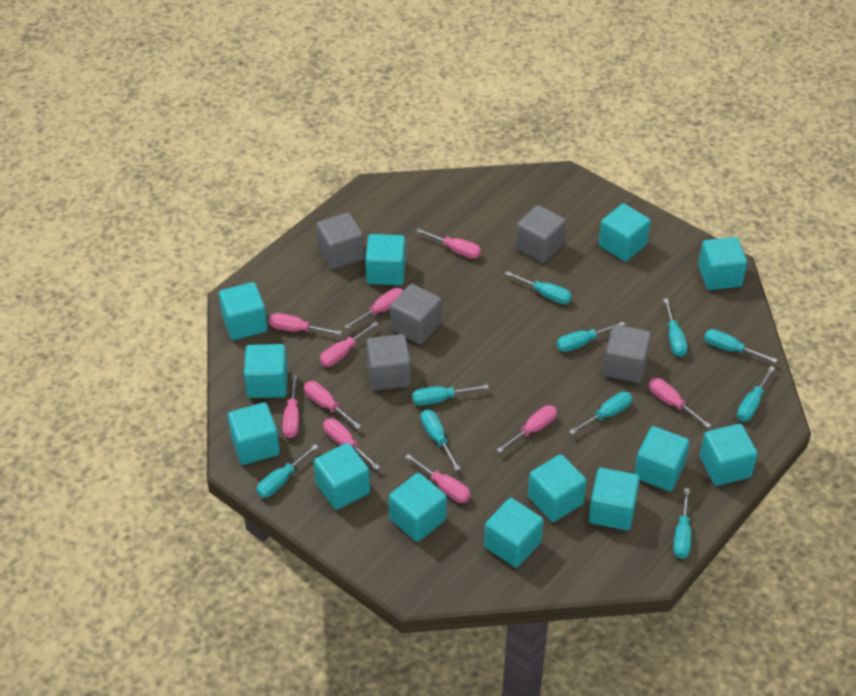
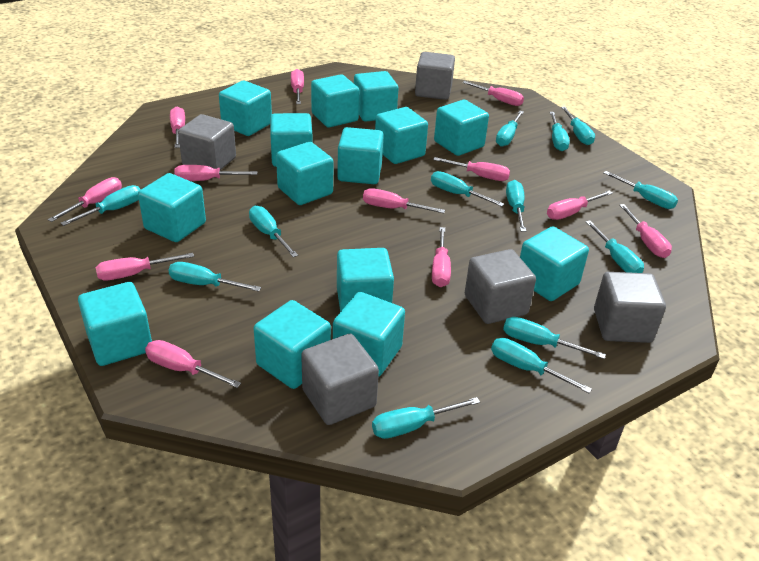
pink screwdriver: [269,313,342,335] [282,375,299,438] [304,381,361,429] [320,322,378,367] [323,418,380,470] [344,288,403,329] [405,454,471,503] [416,229,481,259] [497,405,557,453] [649,378,711,428] = 10 -> [48,177,122,222] [96,253,194,280] [145,340,241,388] [170,106,185,148] [174,165,257,181] [291,69,304,104] [363,188,445,213] [432,227,451,287] [433,157,510,181] [462,81,524,106] [547,191,613,220] [619,204,672,258] = 12
turquoise cube: [219,282,267,340] [228,402,280,465] [244,344,288,398] [314,443,370,510] [365,234,406,285] [389,473,447,542] [484,498,544,568] [528,454,587,522] [589,468,640,530] [599,204,651,262] [634,426,690,491] [698,237,747,290] [700,424,758,486] = 13 -> [78,282,152,366] [138,173,206,242] [219,81,272,136] [253,300,331,389] [270,113,312,167] [276,142,333,205] [311,74,360,128] [333,292,405,377] [337,127,384,184] [337,248,394,312] [354,71,398,122] [375,107,428,164] [434,100,489,156] [520,226,589,301] = 14
turquoise screwdriver: [256,444,319,498] [412,384,489,405] [421,409,460,471] [505,271,572,304] [557,322,625,352] [569,392,633,435] [663,299,687,357] [673,488,691,559] [704,329,778,363] [737,366,775,421] = 10 -> [61,185,141,226] [168,262,261,292] [249,206,298,257] [372,397,480,439] [431,171,504,207] [491,338,592,393] [496,111,524,147] [503,317,606,359] [506,180,526,232] [550,112,570,151] [561,107,595,145] [585,220,644,273] [603,171,678,209] = 13

